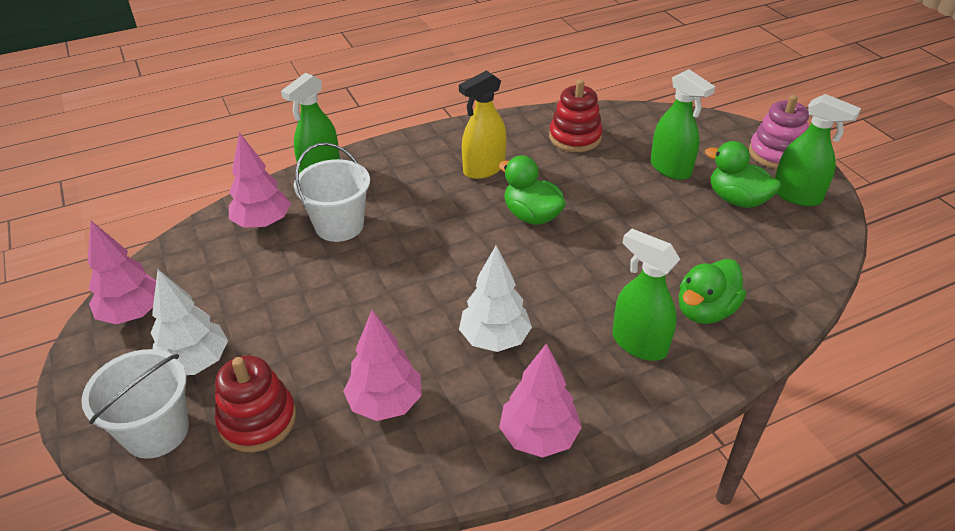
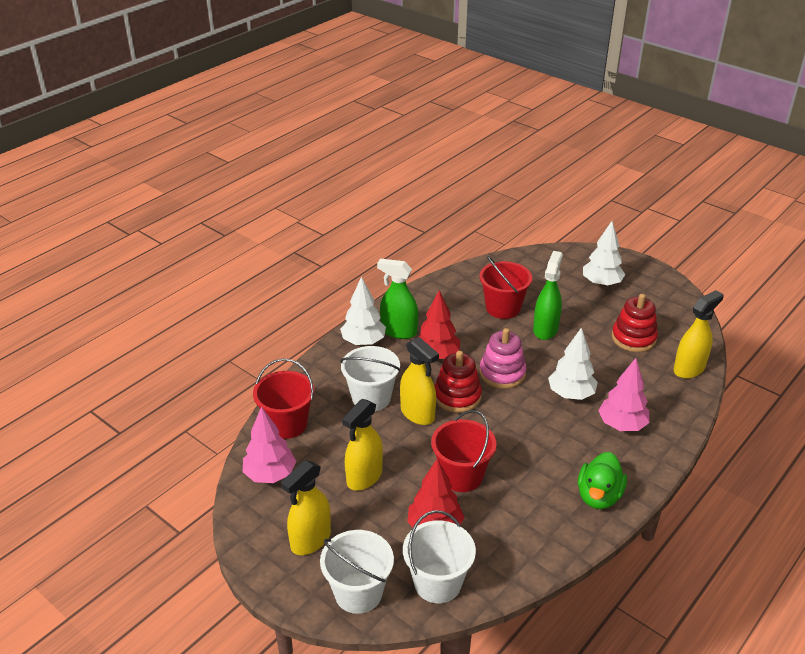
green duck: [499,155,566,225] [678,259,746,324] [705,141,781,208] = 3 -> [578,452,627,509] = 1
green spray bottle: [281,73,340,173] [612,229,680,361] [650,69,715,180] [775,94,861,206] = 4 -> [377,259,418,339] [533,251,563,340] = 2
pink tree: [88,221,156,324] [229,132,291,228] [343,310,422,421] [499,343,582,458] = 4 -> [243,406,296,483] [598,358,650,431] = 2
red bucket: none = 0 -> [253,358,314,439] [431,410,496,492] [479,256,532,319] = 3
red tree: none = 0 -> [407,458,465,527] [419,290,460,359] = 2
white bucket: [81,349,189,459] [294,143,370,242] = 2 -> [320,530,394,614] [340,346,401,411] [403,510,476,603] = 3
white tree: [151,270,228,375] [459,246,532,352] = 2 -> [340,276,386,346] [548,327,598,400] [583,221,625,287] = 3
yellow spray bottle: [459,70,507,179] = 1 -> [281,460,331,555] [342,399,383,491] [400,337,439,425] [673,290,724,379] = 4

